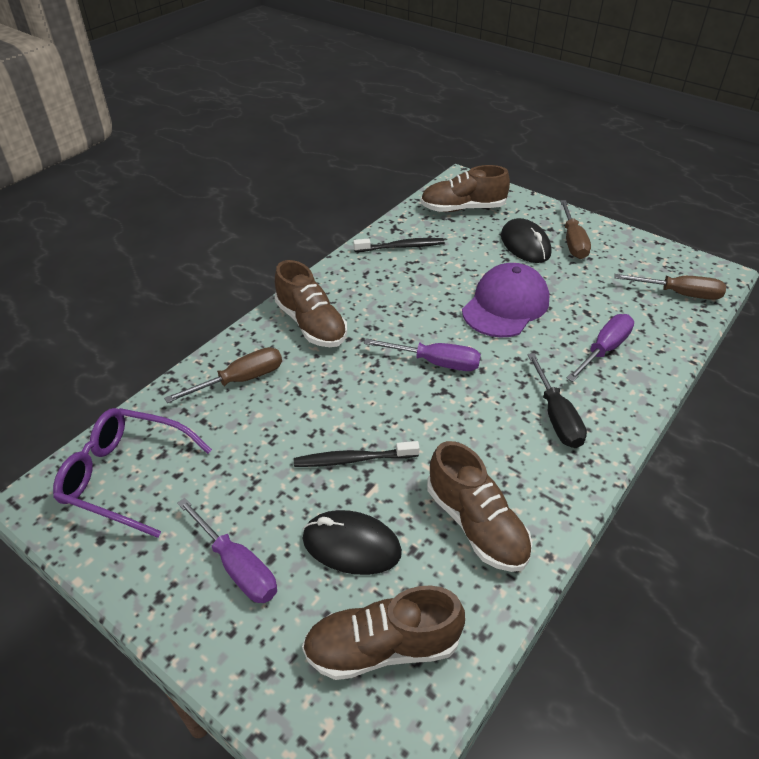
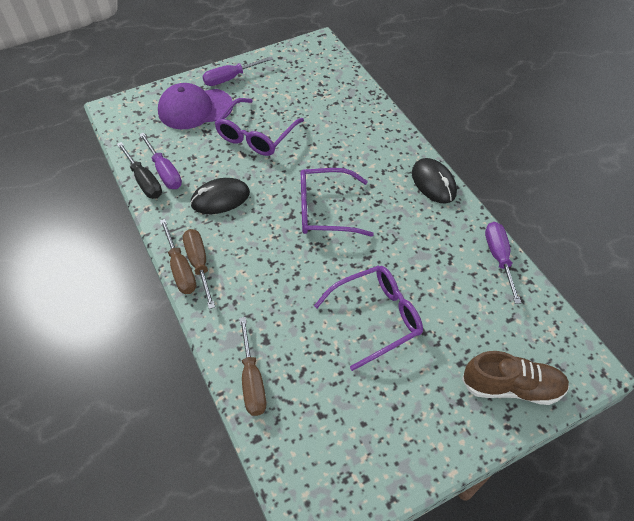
black toothbrush: [294,441,420,467] [353,238,445,252] = 2 -> none = 0
brown shoe: [275,260,347,347] [302,585,465,680] [420,165,510,212] [427,441,532,572] = 4 -> [462,351,569,405] = 1
purple glasses: [53,408,212,538] = 1 -> [215,98,304,156] [301,168,374,237] [314,265,423,371] = 3

